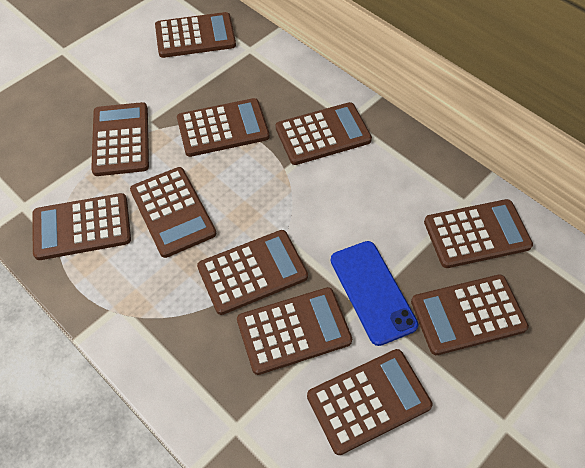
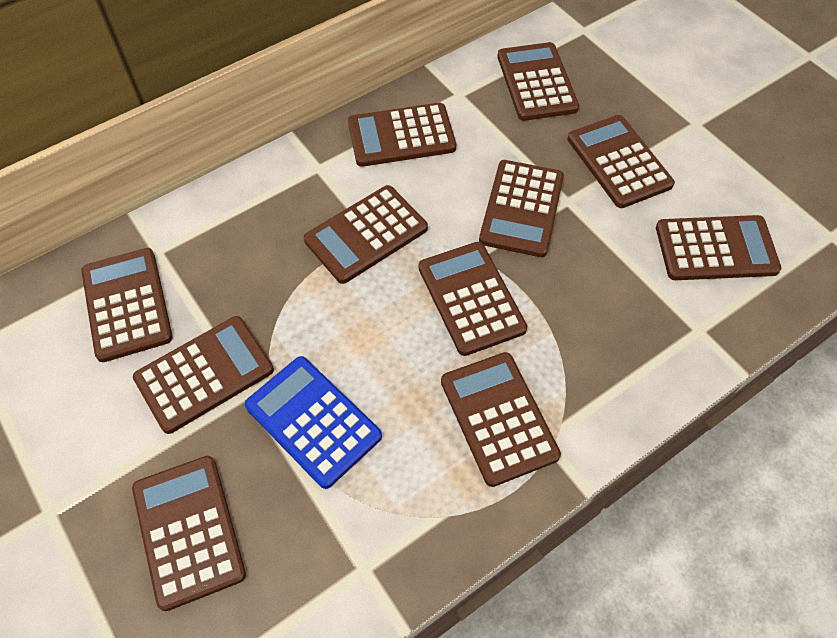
blue calculator: none = 0 -> [245,356,382,489] = 1
blue phone: [330,241,418,346] = 1 -> none = 0

